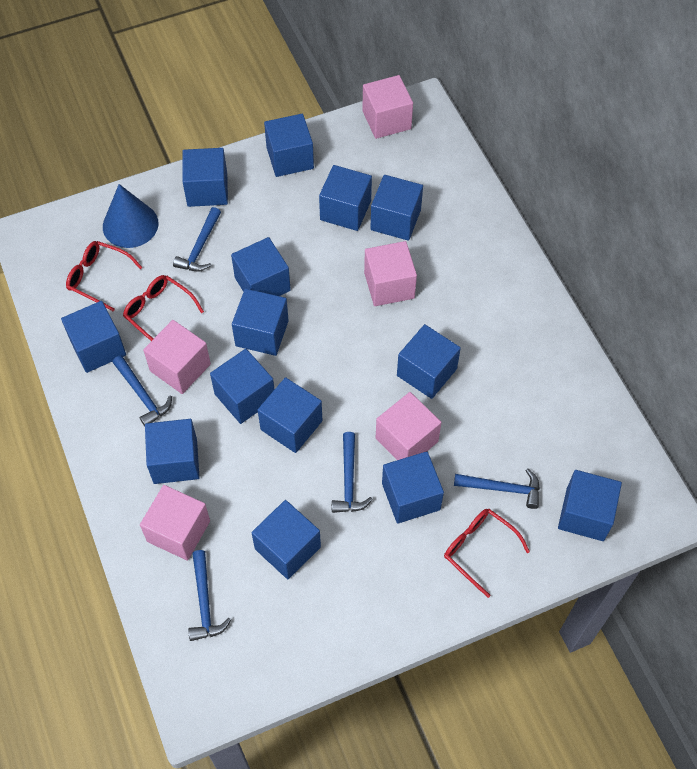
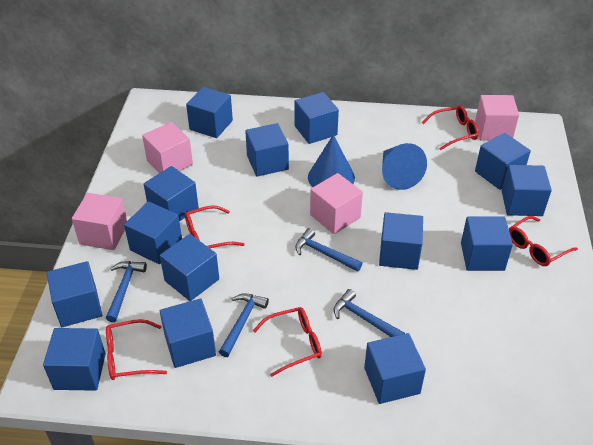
blue cone: [103,184,159,248] = 1 -> [308,134,355,187] [382,143,427,190] = 2
blue hammer: [112,355,172,426] [173,207,221,272] [188,550,231,641] [332,432,373,513] [454,468,540,509] = 5 -> [106,261,147,322] [219,293,269,357] [295,228,362,272] [334,289,405,337] = 4
pink cube: [140,485,210,561] [143,320,211,394] [362,75,413,139] [364,241,417,306] [376,392,442,460] = 5 -> [72,193,127,250] [142,122,193,173] [310,173,363,234] [475,95,519,141] = 4
red glasses: [66,241,142,311] [123,275,204,341] [444,509,530,598] = 3 -> [106,319,167,380] [185,205,244,248] [253,307,322,377] [422,105,479,150] [509,216,578,266] = 5

